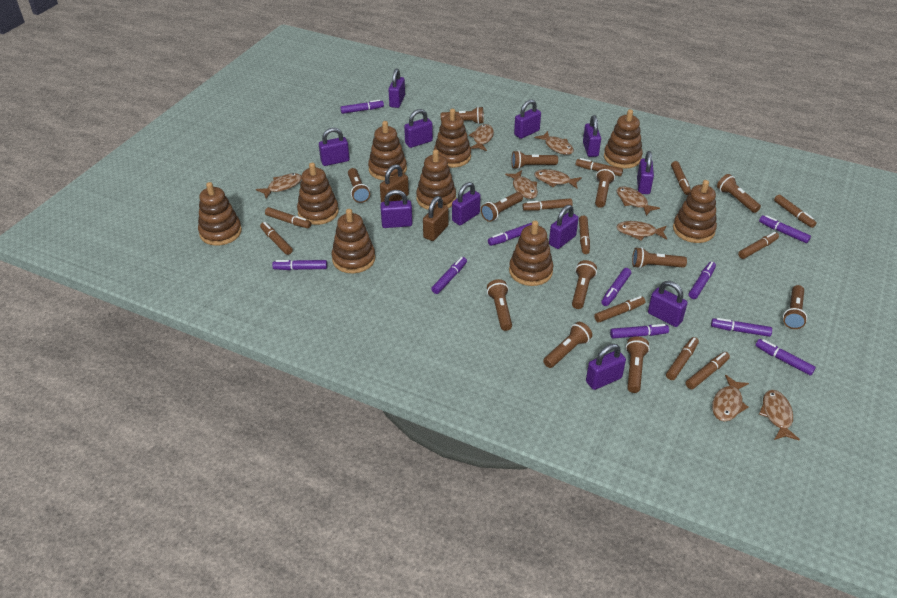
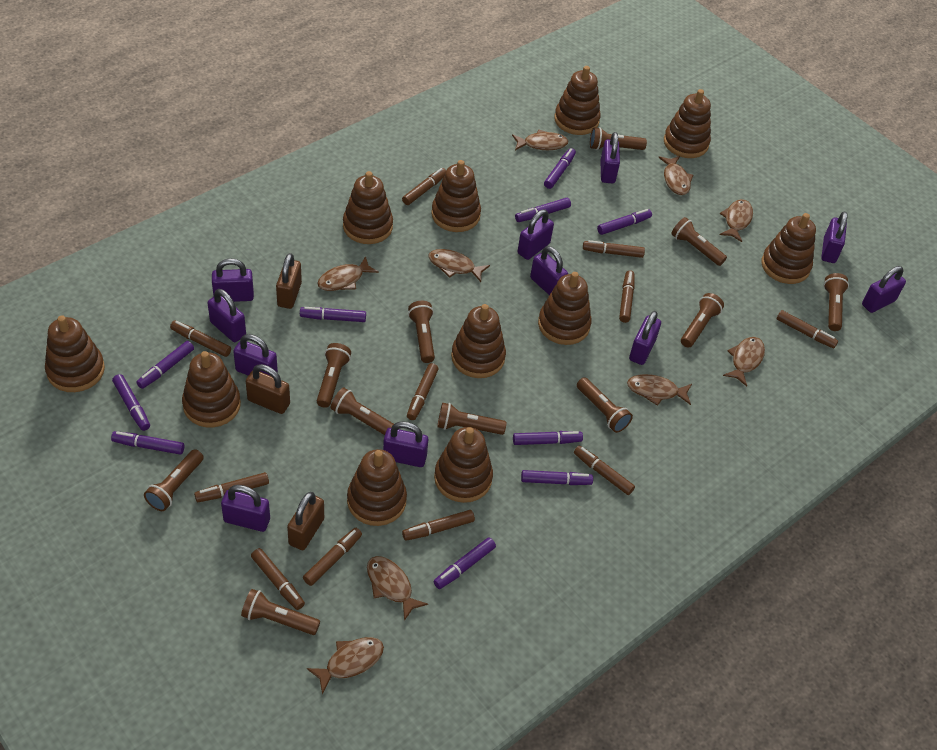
brown flashlight: [348,168,370,203] [441,107,484,124] [481,192,523,222] [487,279,512,331] [511,150,558,169] [543,322,592,368] [572,260,597,309] [595,167,615,208] [626,337,650,393] [632,247,687,268] [717,174,761,213] [783,285,807,329] = 12 -> [144,449,204,511] [241,589,320,635] [317,343,351,408] [330,387,394,435] [408,301,435,363] [437,403,507,435] [577,377,633,433] [590,127,647,150] [671,217,727,266] [681,293,724,348] [824,273,849,331] = 11
brown padlock: [380,164,409,202] [423,196,449,241] = 2 -> [246,364,290,414] [276,253,302,309] [287,492,324,550] = 3
brown stacking toy: [198,182,242,246] [297,163,339,225] [332,209,375,273] [368,121,407,181] [416,150,456,210] [434,109,471,168] [509,221,553,286] [604,109,643,168] [673,180,717,243] = 9 -> [45,315,105,392] [182,351,241,428] [343,171,393,244] [347,449,407,526] [431,160,481,232] [434,427,493,503] [451,304,506,378] [538,272,592,345] [554,66,601,135] [664,89,711,158] [761,213,816,284] = 11

